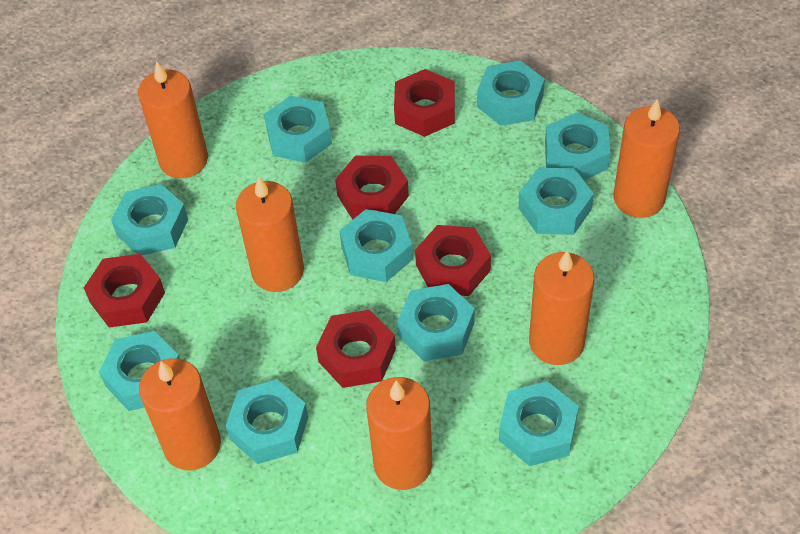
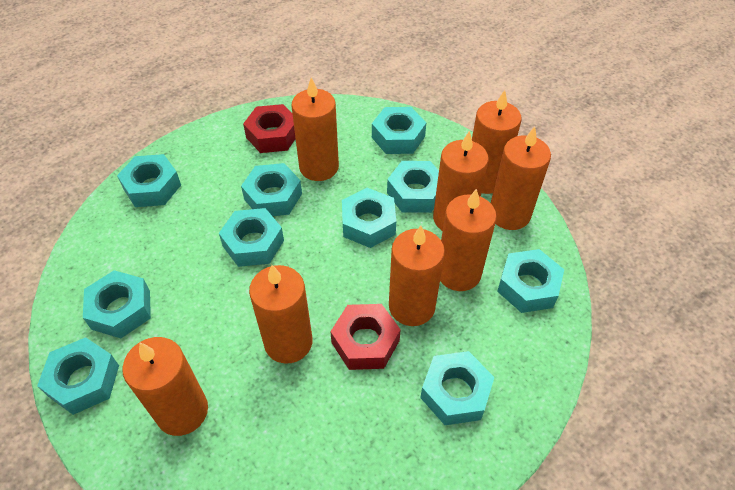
orange candle: [138,61,208,179] [139,358,221,471] [236,176,304,292] [366,377,432,490] [529,250,594,365] [613,99,680,218] = 6 -> [122,337,208,436] [249,265,312,364] [292,77,339,181] [389,226,445,326] [433,130,489,231] [440,189,497,291] [472,90,521,194] [491,126,551,230] = 8
red nut: [84,254,165,328] [316,310,396,388] [335,156,409,220] [394,69,455,137] [415,225,491,296] = 5 -> [243,104,296,153] [330,304,401,370] = 2

